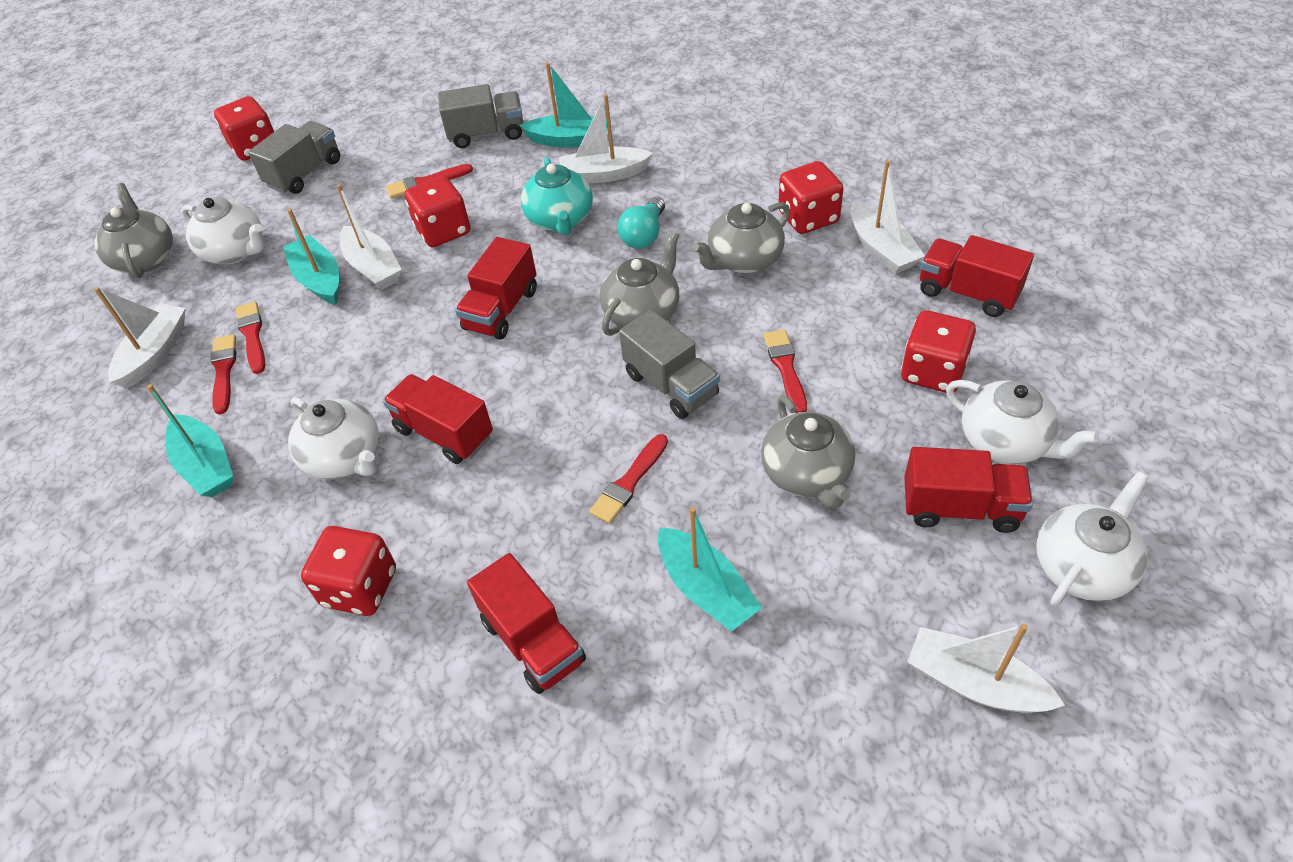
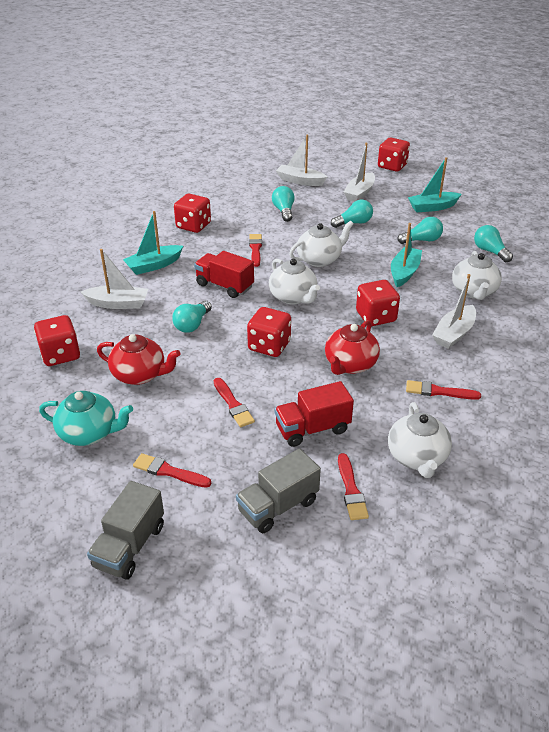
grey teapot: [95,183,173,279] [600,231,679,336] [692,202,790,274] [761,396,855,509] = 4 -> none = 0
grey truck: [248,121,340,194] [438,84,523,148] [619,309,720,419] = 3 -> [87,481,164,579] [236,448,321,533] = 2
red teapot: none = 0 -> [97,334,181,385] [325,320,380,375] = 2
red truck: [383,374,493,464] [455,237,537,339] [467,553,586,694] [904,447,1033,533] [920,235,1034,317] = 5 -> [194,251,254,298] [275,381,354,447] = 2
turquoise boat: [147,384,233,497] [283,209,339,305] [519,62,607,148] [658,507,762,632] = 4 -> [123,211,183,275] [391,223,422,287] [408,157,462,212] = 3
turquoise light bulb: [618,197,665,249] = 1 -> [172,301,212,333] [272,186,295,222] [331,199,373,228] [398,217,443,244] [474,225,513,262] = 5
white boat: [94,287,186,388] [337,184,402,290] [559,94,653,183] [850,160,925,274] [907,623,1065,713] = 5 -> [81,249,148,309] [276,135,327,186] [344,143,375,202] [432,274,476,349] = 4

